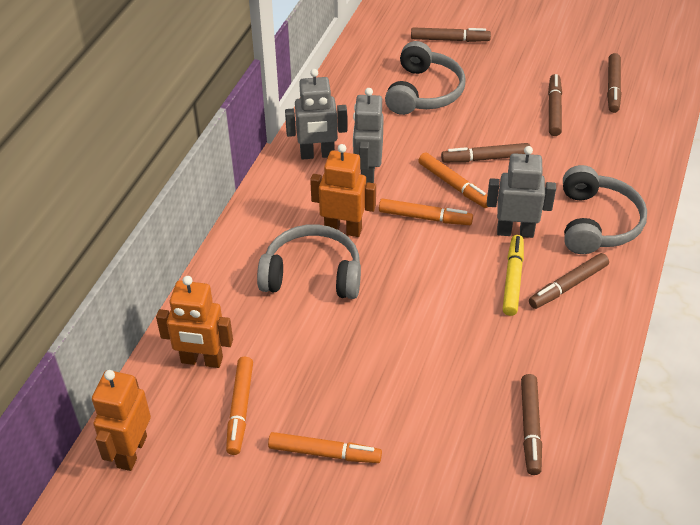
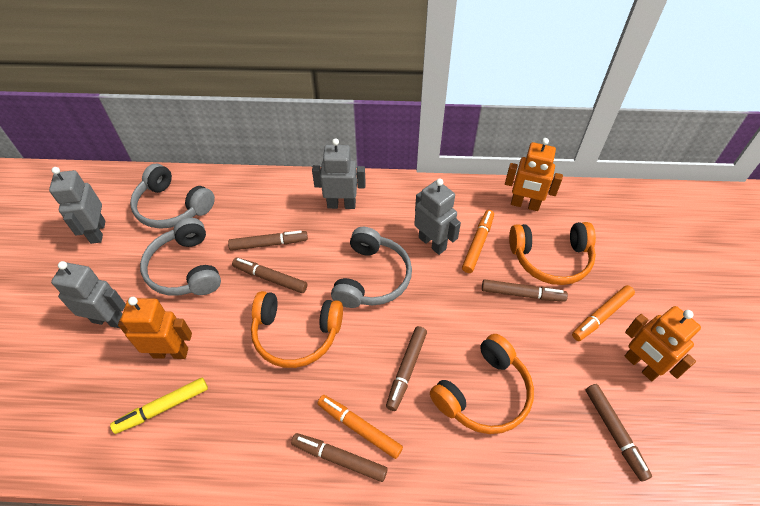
grey robot: [285,69,347,160] [353,88,384,184] [487,146,556,238] = 3 -> [49,167,105,244] [51,261,126,328] [312,138,366,209] [414,178,461,255] = 4
orange headphones: none = 0 -> [251,291,343,368] [430,334,534,434] [509,222,596,285] = 3
orange marker: [226,357,253,455] [268,432,382,463] [379,199,473,225] [418,153,488,208] = 4 -> [317,395,403,459] [462,210,494,273] [572,285,635,341] = 3

